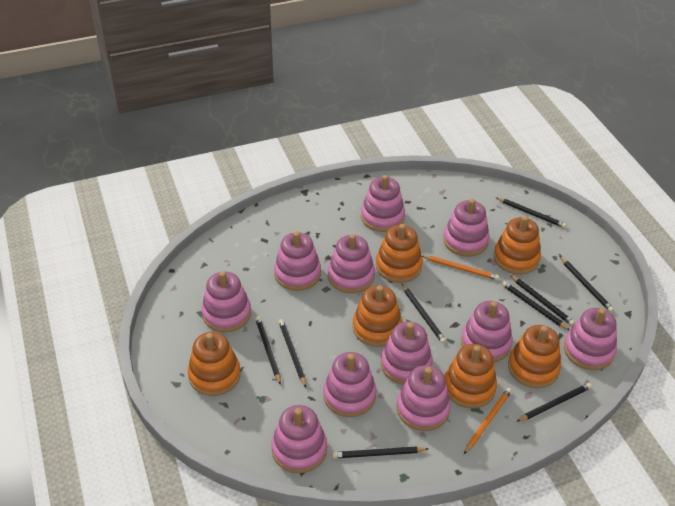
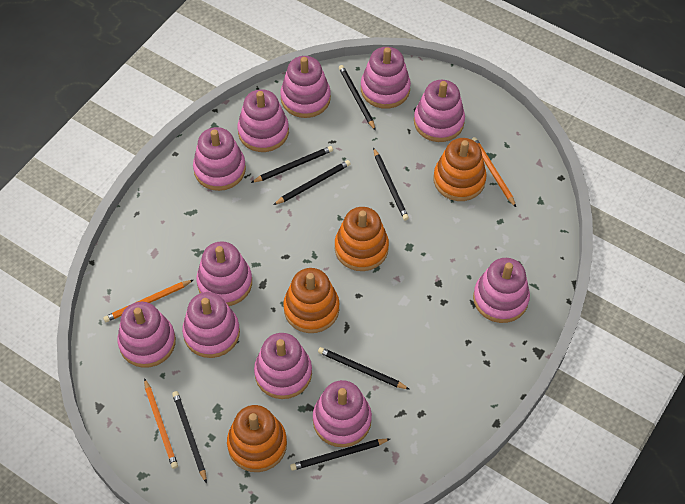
black pencil: [255,316,281,385] [279,319,306,387] [332,446,428,458] [401,283,446,343] [495,197,567,228] [502,281,570,330] [510,275,575,326] [516,383,592,422] [560,257,614,312] = 9 -> [172,391,207,483] [251,146,333,183] [273,160,351,205] [290,439,390,471] [318,347,410,390] [339,65,376,131] [373,147,409,220] = 7
orange pencil: [422,255,499,280] [464,388,512,454] = 2 -> [103,280,193,322] [144,378,178,469] [471,137,516,207] = 3
orange stacking toy: [188,332,241,396] [353,285,402,347] [376,224,423,283] [445,344,497,409] [494,216,541,275] [508,325,561,388] = 6 -> [227,405,287,472] [283,268,340,333] [335,207,389,271] [433,138,487,201] = 4

